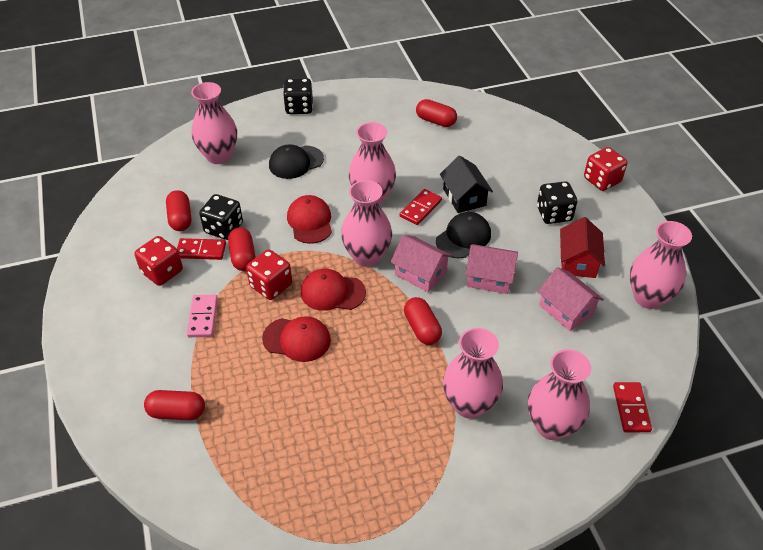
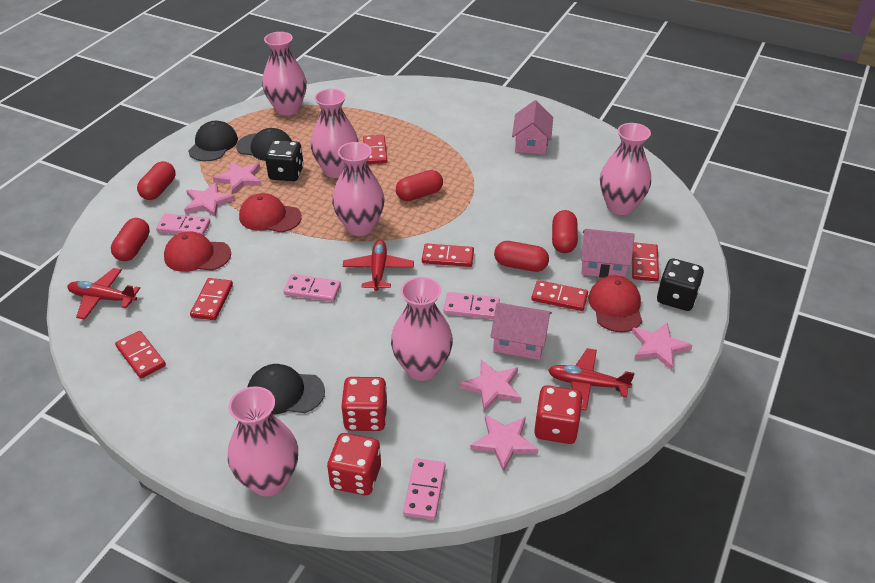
black cap: [269,144,324,179] [436,212,491,258] = 2 -> [188,121,238,161] [236,128,292,161] [247,364,325,414] = 3
black dice: [199,194,243,240] [283,78,313,114] [537,181,577,224] = 3 -> [265,140,304,181] [657,259,704,311] = 2
black house: [440,155,493,213] = 1 -> none = 0
pink domino: [187,295,218,337] = 1 -> [156,214,211,236] [283,274,341,302] [403,458,445,520] [444,292,500,319] = 4
pink star: none = 0 -> [184,182,235,217] [213,161,262,195] [459,360,521,412] [470,415,538,472] [632,323,692,370] = 5
red domino: [177,238,226,260] [400,189,442,225] [613,382,652,432] = 3 -> [115,331,166,378] [190,278,233,320] [363,135,387,164] [422,243,474,267] [531,280,588,311] [632,242,659,281] = 6
red house: [560,217,605,278] = 1 -> none = 0
red plane: none = 0 -> [67,268,140,319] [343,240,414,291] [548,348,635,411] = 3

